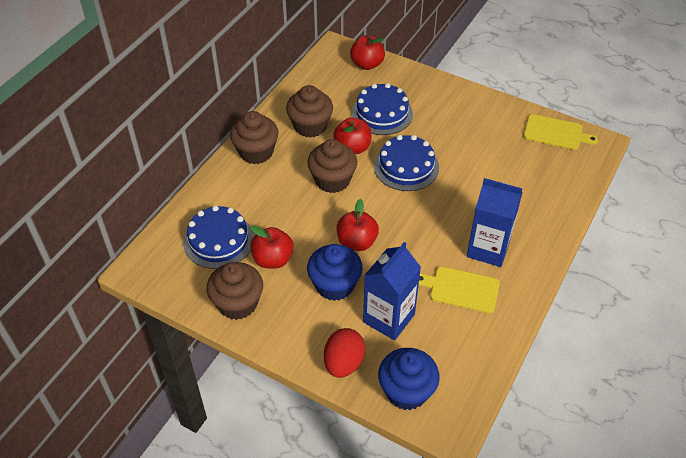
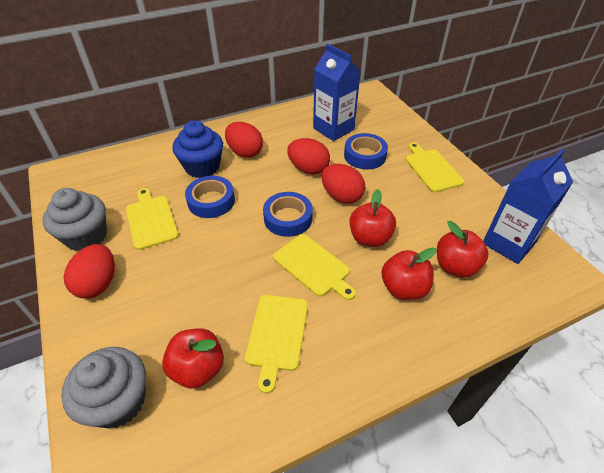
blue cake: [183,205,254,269] [351,83,413,135] [374,135,439,191] = 3 -> none = 0
blue cupcake: [307,244,363,301] [378,348,440,410] = 2 -> [172,120,223,178] = 1
blue tape: none = 0 -> [185,176,235,218] [263,192,313,237] [344,133,388,169] = 3
brown cupcake: [207,262,263,320] [230,111,278,164] [286,85,333,138] [307,139,357,193] = 4 -> none = 0
grey cupcake: none = 0 -> [43,188,107,251] [61,347,146,429] = 2
red egg: [324,328,365,378] = 1 -> [64,244,115,298] [225,122,263,158] [287,138,330,174] [321,164,365,204] = 4
yellow cutting board: [419,267,500,313] [524,114,598,150] = 2 -> [126,188,178,250] [245,295,308,394] [273,234,356,300] [405,142,465,192] = 4

